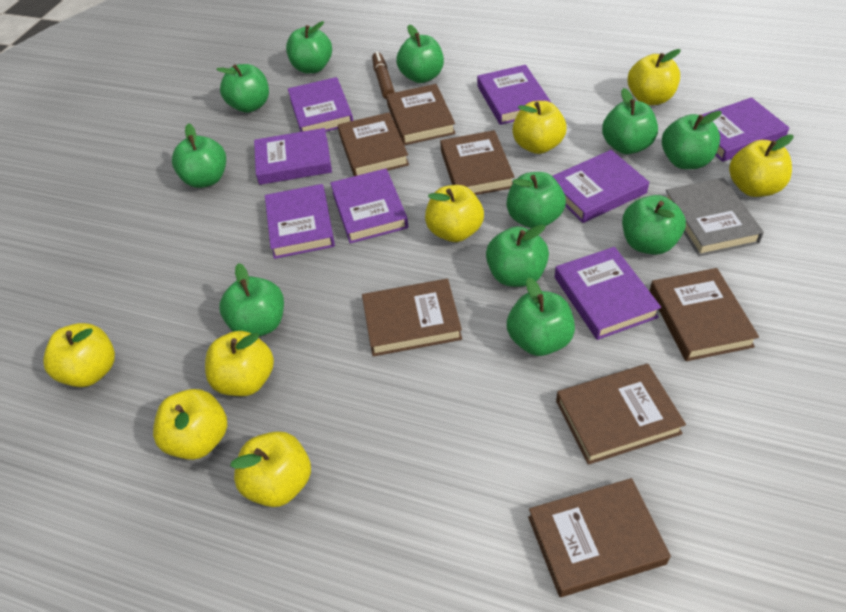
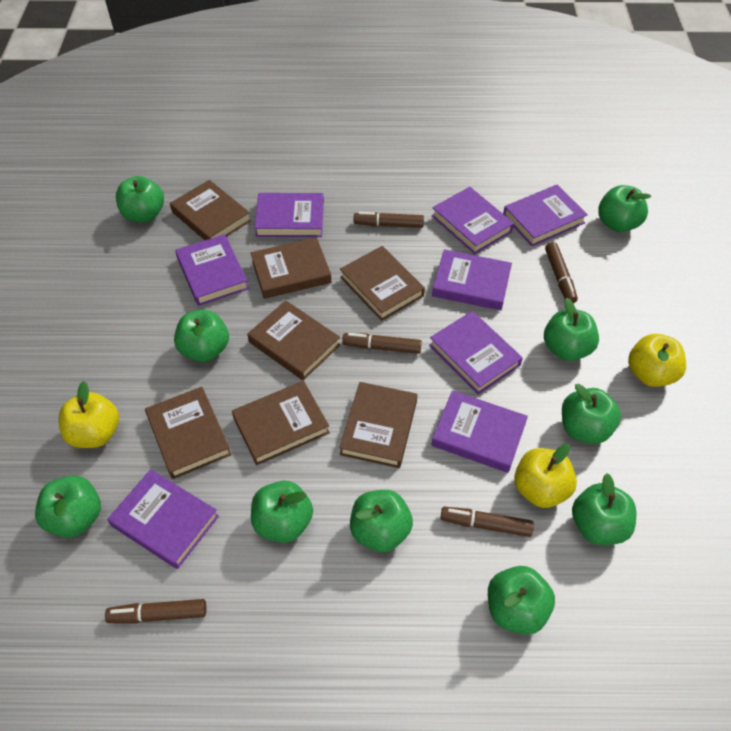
brown marker: [372,52,395,99] = 1 -> [105,599,206,623] [342,333,422,354] [354,212,424,228] [440,507,534,537] [545,242,578,303] = 5
green apple: [172,123,226,188] [216,64,269,113] [219,263,284,337] [286,21,332,73] [396,25,444,83] [486,224,549,287] [506,172,566,228] [507,277,575,356] [602,88,658,154] [622,195,686,255] [662,111,722,169] = 11 -> [35,476,101,538] [116,176,164,222] [174,310,229,362] [251,481,313,543] [350,490,413,552] [488,566,555,635] [544,298,599,361] [562,384,621,444] [572,473,636,545] [598,185,651,232] = 10
grey book: [666,178,764,256] = 1 -> none = 0
yellow apple: [43,323,115,387] [153,389,227,460] [205,331,274,396] [230,431,311,507] [425,185,484,242] [512,101,567,154] [628,49,681,105] [729,134,793,197] = 8 -> [59,381,119,448] [514,444,577,508] [628,334,686,387] = 3

